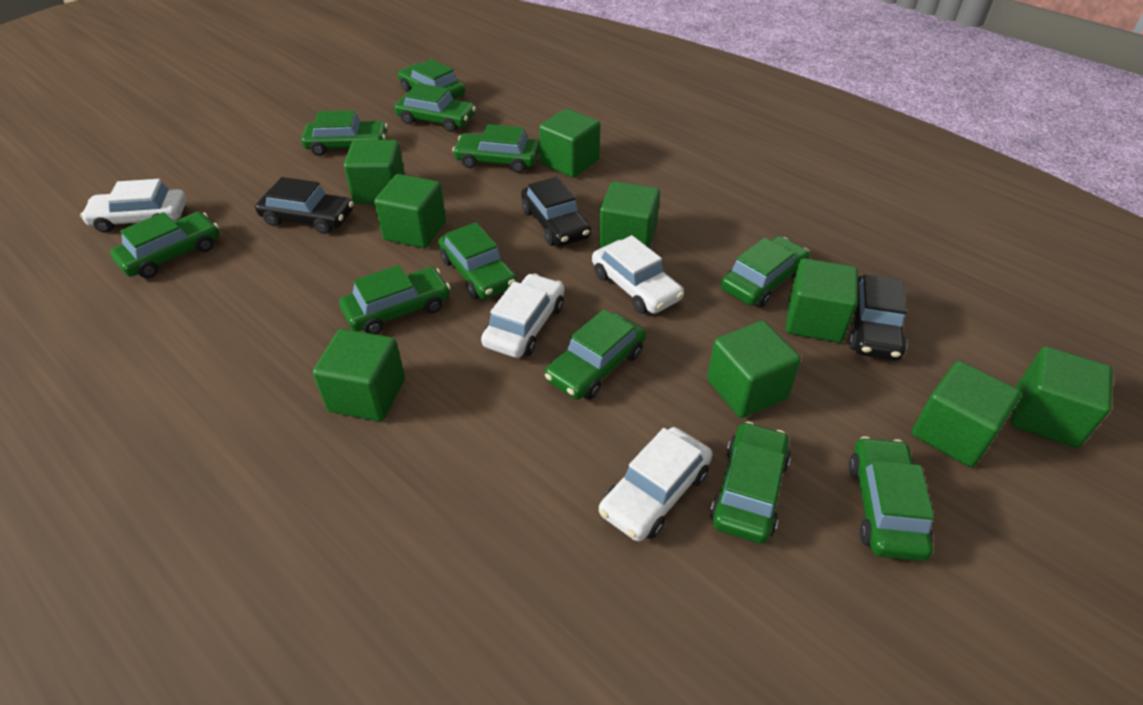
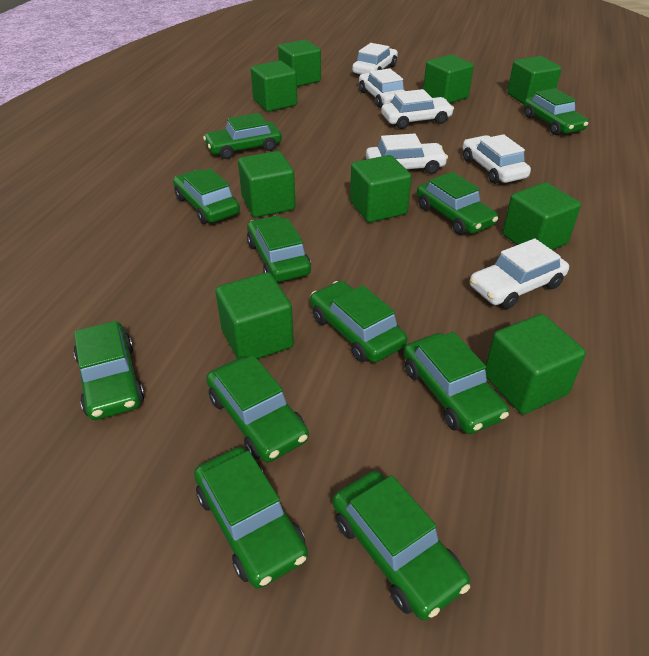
black car: [255,177,353,234] [521,177,591,246] [848,275,907,361] = 3 -> none = 0
white car: [80,179,187,233] [481,273,564,358] [592,235,684,314] [599,427,713,542] = 4 -> [352,43,398,74] [359,68,405,108] [366,134,448,174] [381,89,454,129] [462,134,531,184] [470,238,569,309] = 6

